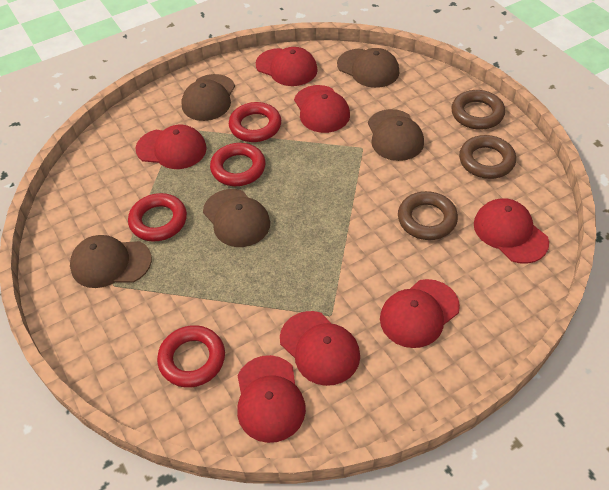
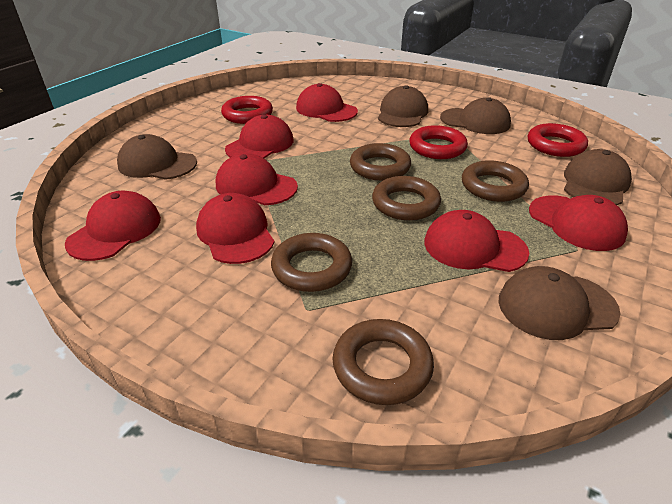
brown ring: [398,191,458,240] [451,90,505,130] [459,135,516,179] = 3 -> [271,233,352,292] [332,319,434,405] [350,143,411,181] [372,176,441,221] [462,160,529,202] = 5
red ring: [128,193,187,242] [157,325,225,387] [210,143,266,186] [229,102,281,142] = 4 -> [221,96,273,124] [409,125,468,159] [528,123,588,157] = 3

